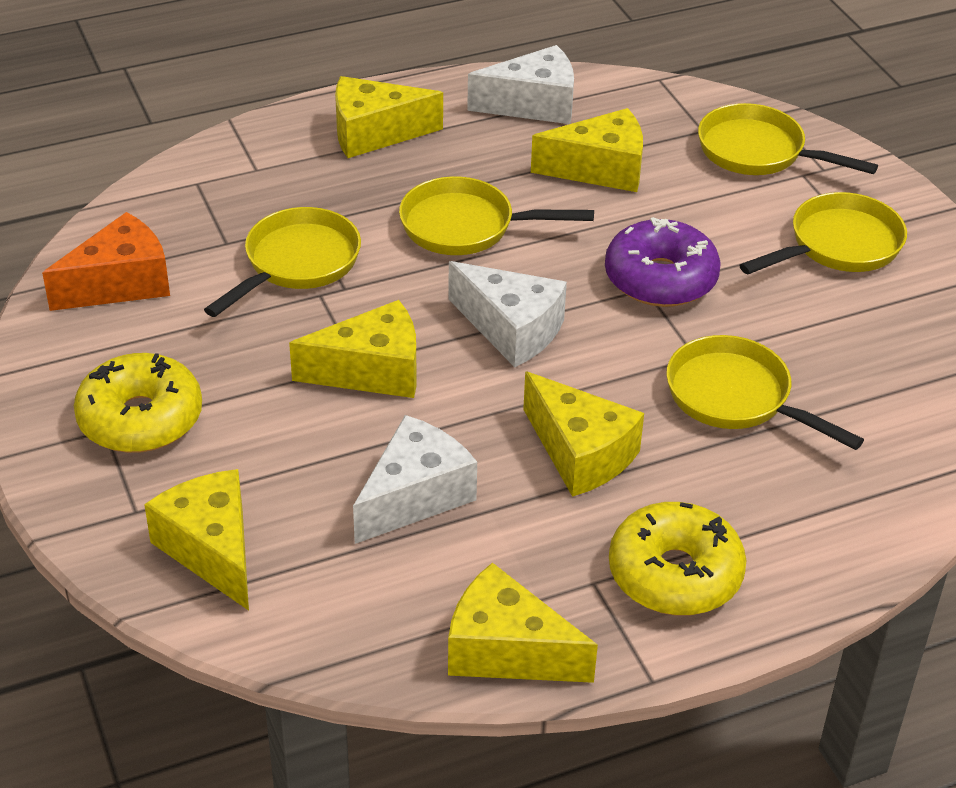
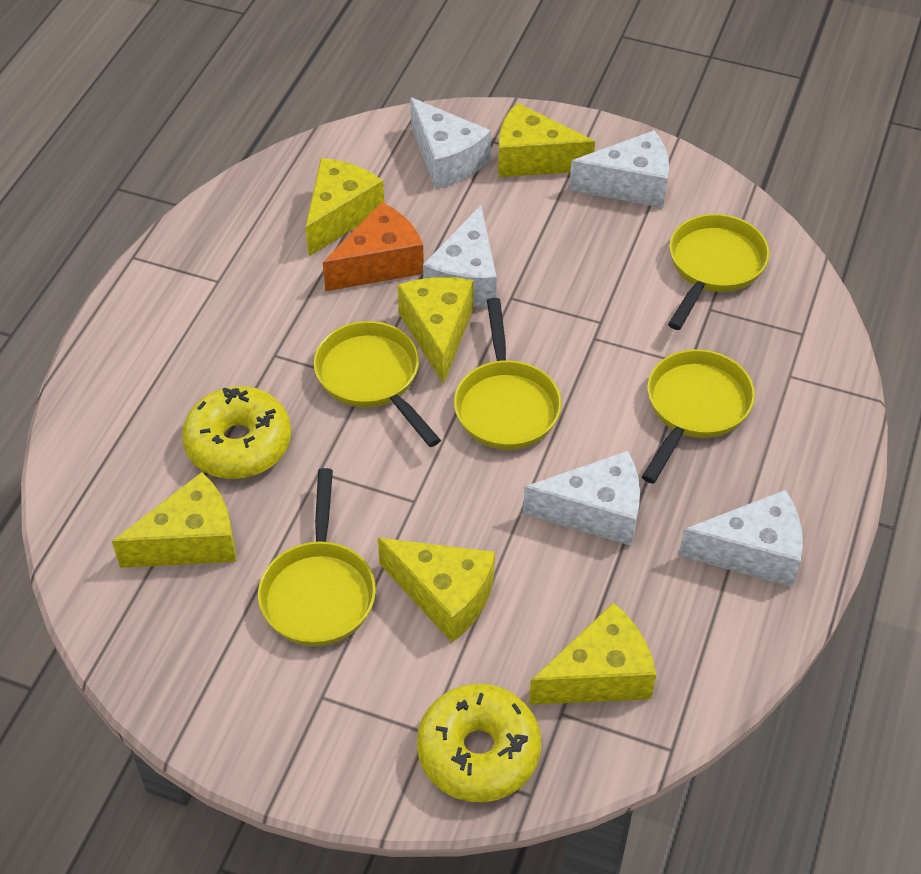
purple donut: [605,217,721,307] = 1 -> none = 0
white cheese: [353,415,477,544] [448,261,567,367] [467,45,574,124] = 3 -> [410,97,491,189] [423,205,497,307] [523,451,640,546] [569,130,669,208] [679,490,803,587] = 5

